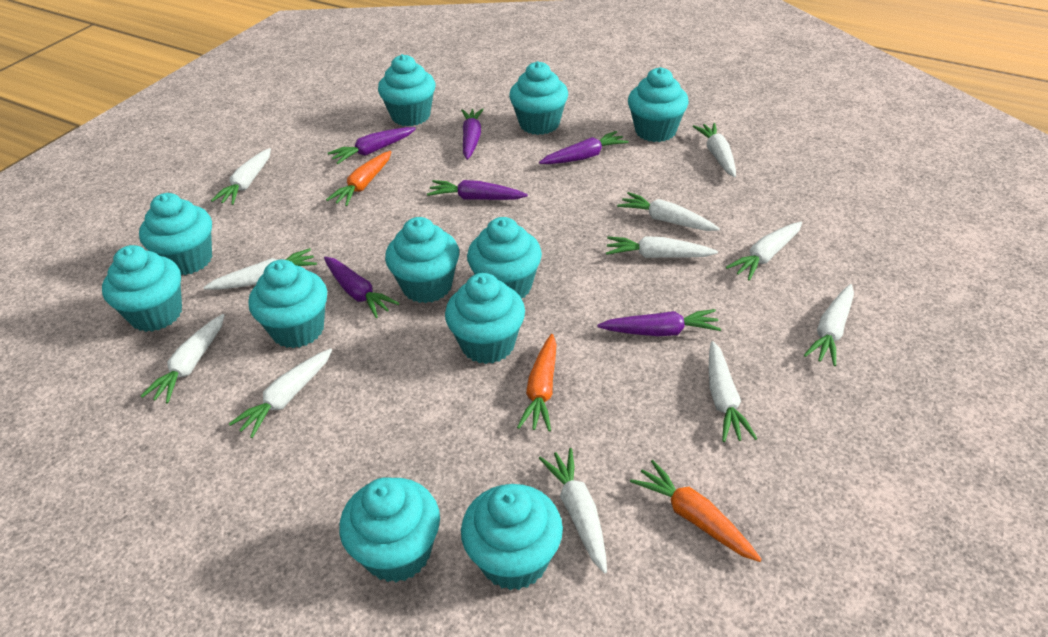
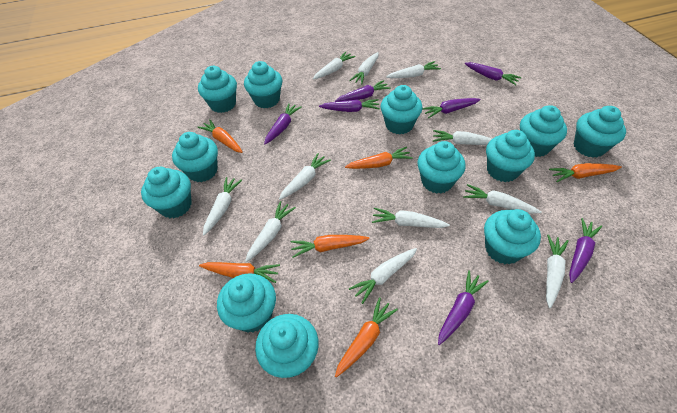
orange carrot: [326,151,391,206] [517,334,557,431] [630,460,762,562] = 3 -> [198,119,243,153] [199,262,280,283] [290,235,370,258] [335,297,398,377] [345,147,413,169] [549,163,622,182] = 6
purple carrot: [324,257,400,318] [328,127,416,164] [427,180,528,200] [461,108,484,160] [539,131,629,164] [597,309,721,336] = 6 -> [264,103,302,144] [319,99,380,112] [335,80,391,102] [422,98,481,118] [438,270,489,345] [465,62,521,85] [569,218,602,283] = 7
turquoise cupcake: [102,245,182,332] [139,193,212,275] [249,259,327,348] [339,478,440,582] [378,54,435,126] [385,217,459,303] [445,273,525,364] [461,484,563,590] [467,217,542,298] [509,61,568,135] [628,67,689,142] = 11 -> [141,167,192,218] [172,132,218,182] [198,66,237,113] [217,273,276,333] [244,61,283,108] [255,314,319,378] [381,85,423,134] [417,141,465,194] [484,209,541,265] [486,130,535,182] [520,105,567,157] [574,106,626,158] = 12

